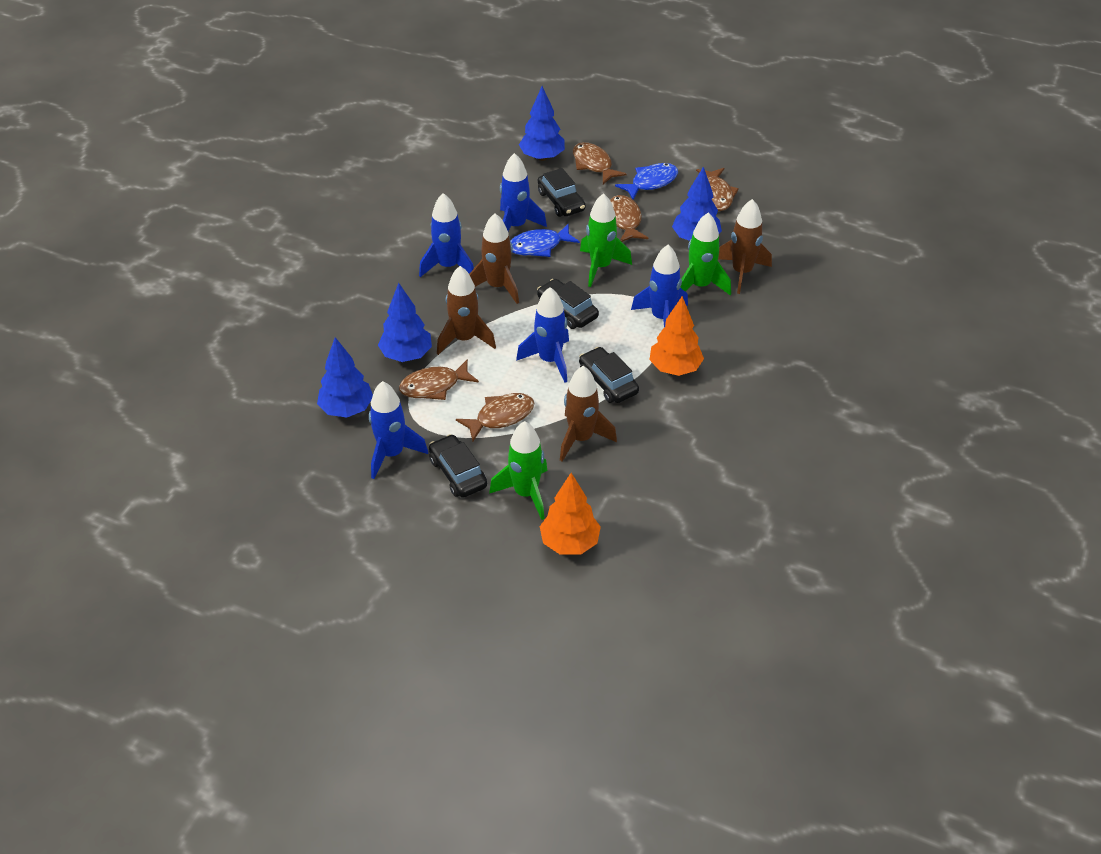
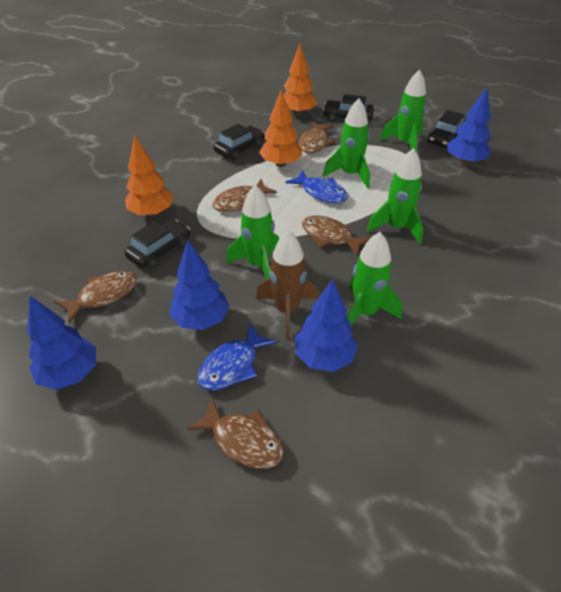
blue rocket: [369,381,428,479] [419,193,474,277] [500,153,547,231] [516,287,569,383] [631,245,688,328] = 5 -> none = 0
brown rocket: [437,266,496,355] [469,213,519,304] [560,366,617,461] [718,199,772,294] = 4 -> [256,230,318,339] = 1
green rocket: [489,421,548,520] [580,193,632,287] [680,212,731,295] = 3 -> [226,185,279,280] [323,98,370,189] [347,232,402,326] [367,148,423,244] [380,69,426,152] = 5
orange tree: [540,473,601,555] [649,296,704,376] = 2 -> [125,135,174,217] [259,90,302,167] [284,44,317,116] = 3

